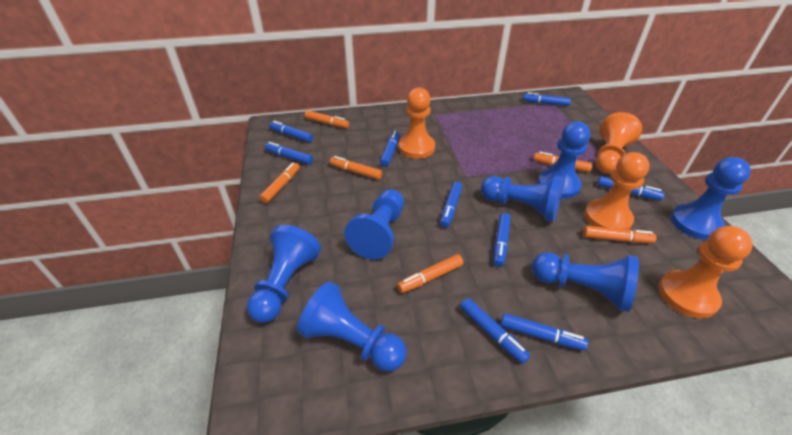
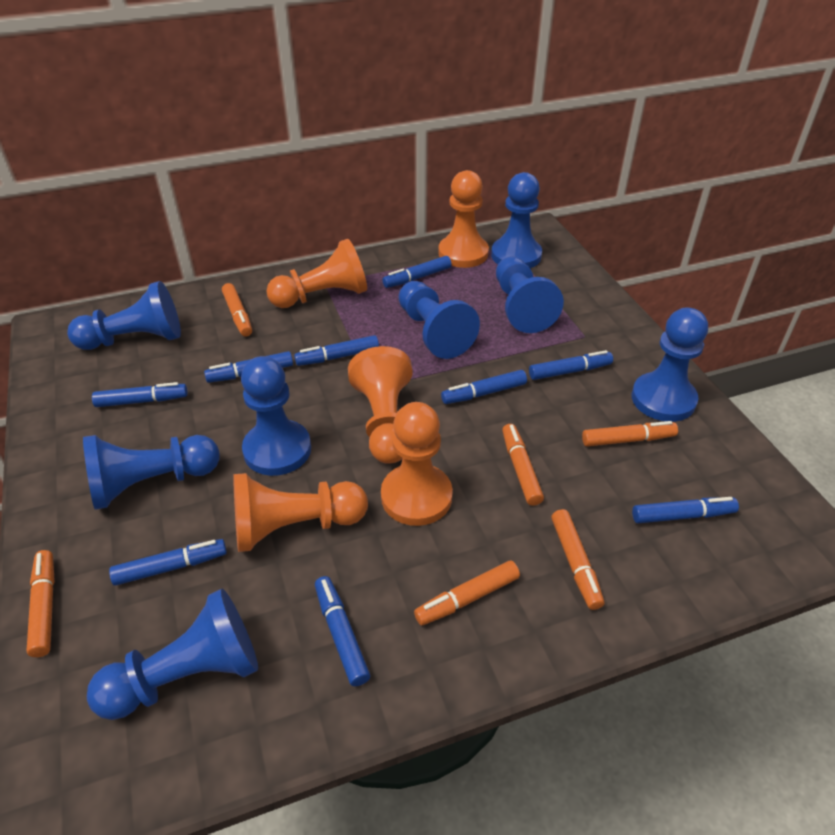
blue pawn: [247,225,321,323] [297,282,407,372] [344,189,404,260] [481,176,564,222] [532,252,639,312] [538,122,590,199] [671,157,751,240] = 7 -> [67,281,181,350] [83,435,220,510] [87,589,258,720] [241,356,311,476] [398,281,480,359] [491,172,542,268] [496,256,564,333] [632,308,708,422] = 8
orange pawn: [399,88,435,159] [584,152,650,230] [596,112,642,174] [658,226,753,318] = 4 -> [233,473,368,552] [266,239,367,308] [348,346,412,464] [381,402,453,526] [438,170,489,268] = 5

